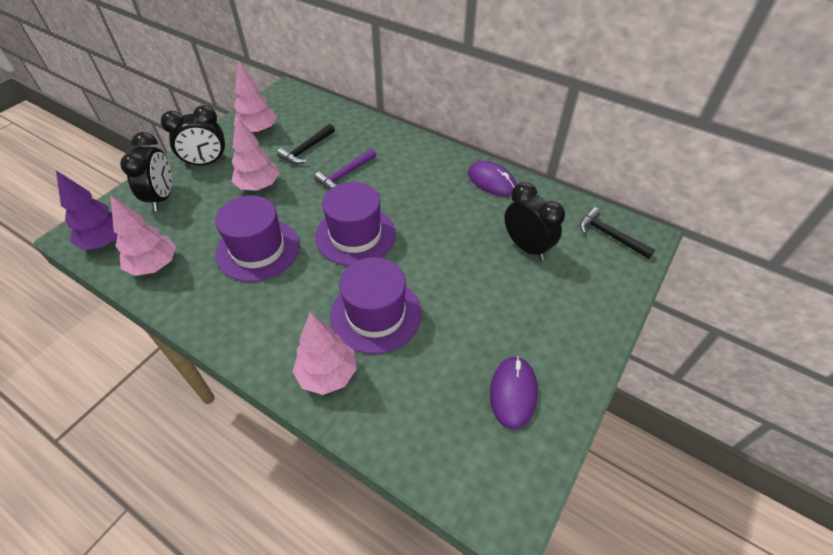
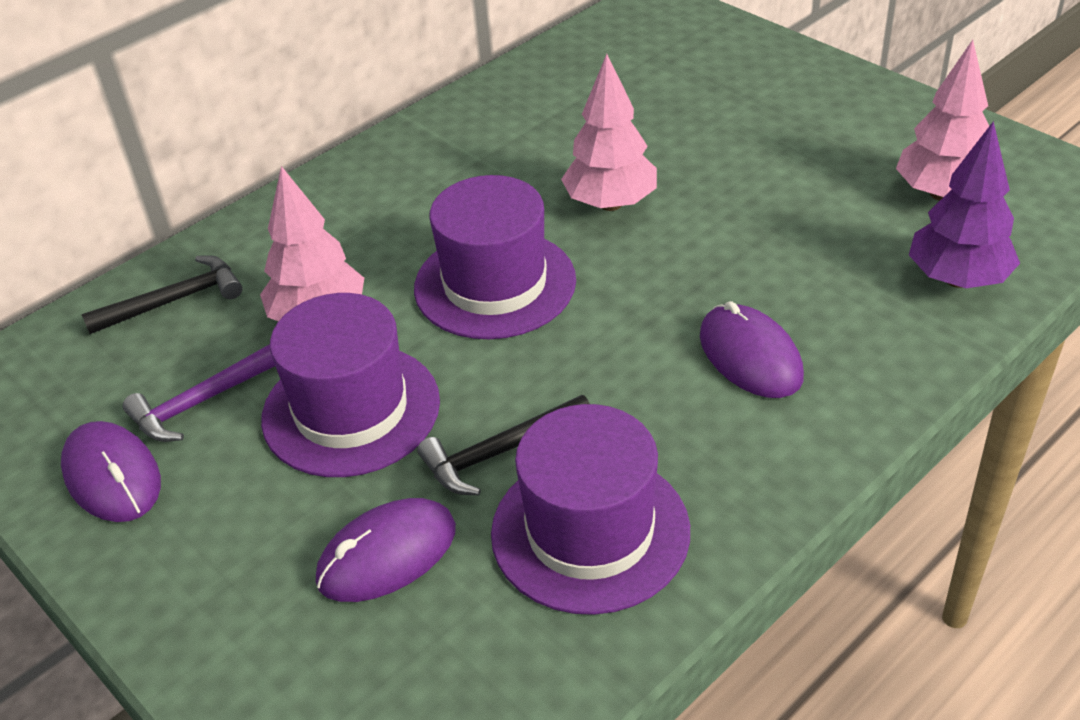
black clock: [120,132,172,211] [161,105,227,167] [504,182,565,261] = 3 -> none = 0
pink tree: [111,196,176,276] [231,115,280,191] [234,60,277,134] [292,312,357,395] = 4 -> [260,166,364,321] [561,54,657,211] [896,40,989,201] = 3
purple mouse: [468,161,517,196] [490,356,538,429] = 2 -> [61,421,161,522] [316,498,456,602] [700,301,804,398] = 3

